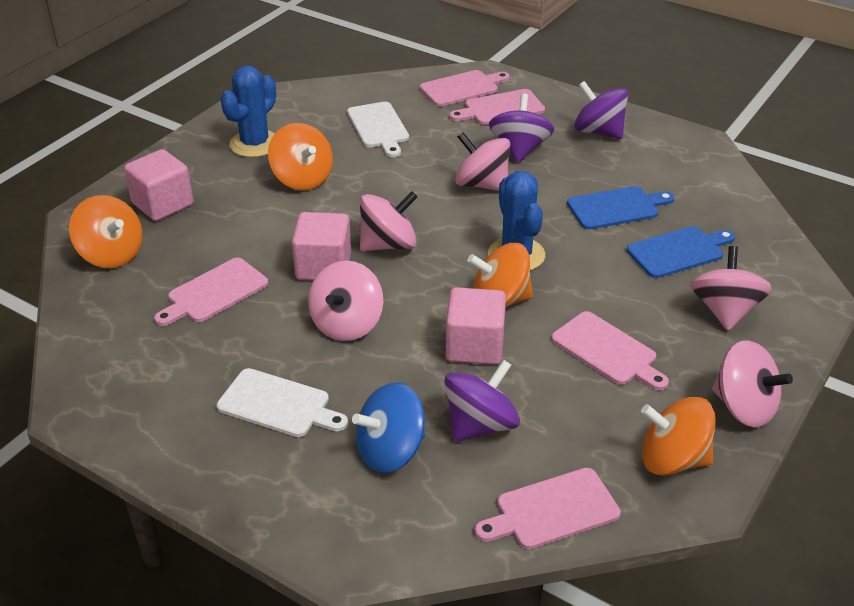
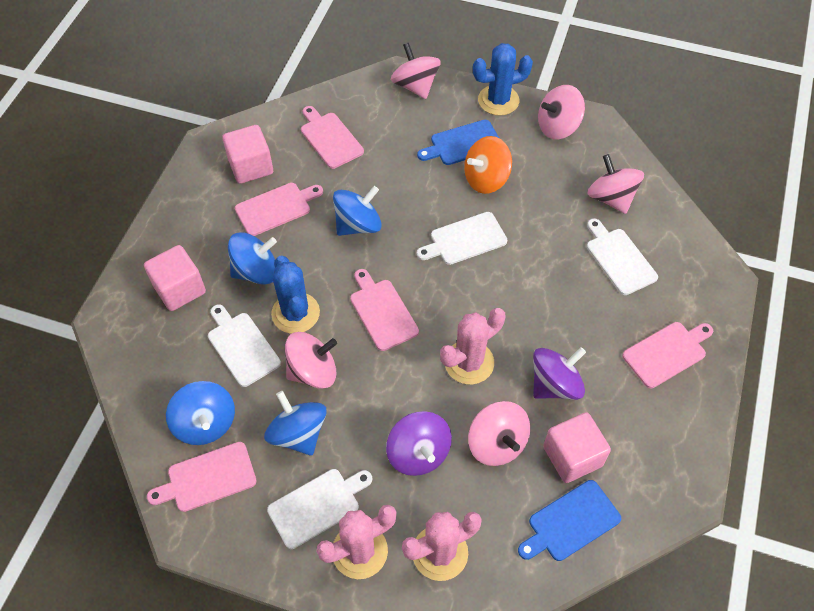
blue spinning top: [352,382,425,473] = 1 -> [166,381,235,445] [228,232,277,285] [264,391,327,455] [333,186,382,236] = 4
orange spinning top: [69,195,142,268] [268,123,333,190] [468,243,533,307] [641,397,716,476] = 4 -> [464,136,512,194] = 1
pink cactus: none = 0 -> [316,505,397,579] [402,512,482,581] [440,308,505,385] = 3
purple spinning top: [444,359,520,442] [489,94,554,163] [574,81,628,139] = 3 -> [386,411,452,476] [533,347,586,400] = 2
white cutting board: [217,368,348,437] [347,102,409,157] = 2 -> [208,305,281,387] [267,469,372,549] [416,212,507,265] [587,218,658,295] = 4

